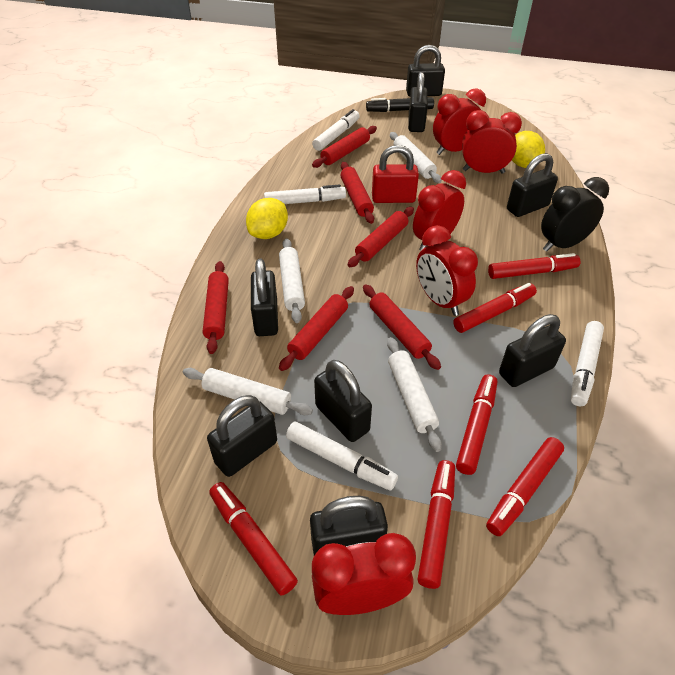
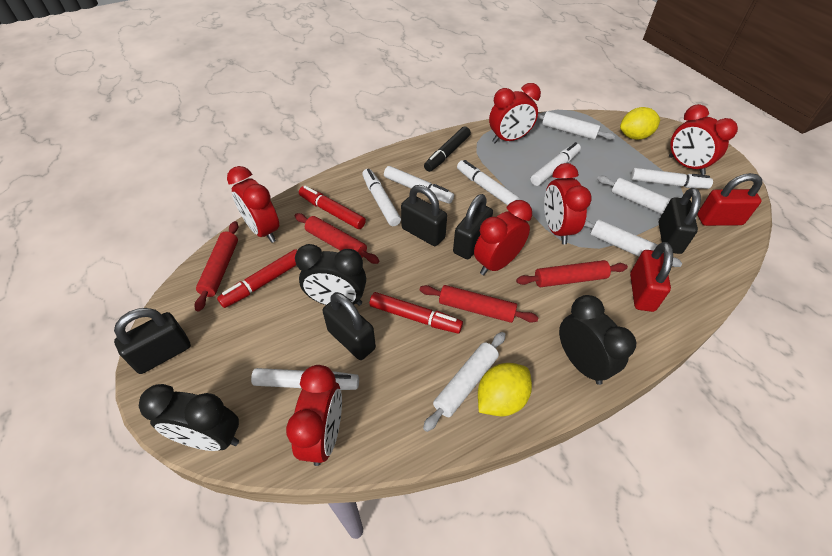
black clock: [541,177,609,252] = 1 -> [139,384,239,451] [295,244,366,306] [559,295,636,385] = 3
black padlock: [207,395,277,477] [251,259,278,336] [310,496,388,555] [314,360,372,442] [406,45,445,97] [408,72,428,132] [499,314,566,387] [507,153,558,217] = 8 -> [114,308,191,374] [323,292,376,360] [401,185,447,246] [453,194,493,259] [659,188,701,254] = 5
red clock: [312,533,416,615] [413,170,466,251] [416,225,478,316] [433,89,486,155] [462,110,522,174] = 5 -> [227,166,279,243] [286,365,342,466] [474,200,532,275] [489,83,541,143] [544,163,592,244] [669,104,738,175] = 6
red marker: [209,482,298,596] [417,460,455,589] [453,283,537,333] [456,374,497,475] [486,437,564,536] [488,253,580,279] = 6 -> [217,249,297,308] [299,186,366,229] [370,292,463,333] = 3
red padlock: [372,145,419,203] = 1 -> [630,242,673,312] [697,173,762,226] = 2
red rolling pin: [203,261,229,354] [279,286,354,371] [312,126,377,168] [340,162,374,224] [348,207,414,267] [363,284,441,370] = 6 -> [194,221,238,311] [294,213,379,264] [420,285,538,323] [516,260,628,287] = 4
white marker: [264,184,346,204] [286,422,398,490] [312,109,360,151] [571,321,604,406] = 4 -> [251,368,359,390] [362,169,401,226] [384,166,454,204] [457,160,520,205] [531,142,581,186] [630,168,713,189] = 6

